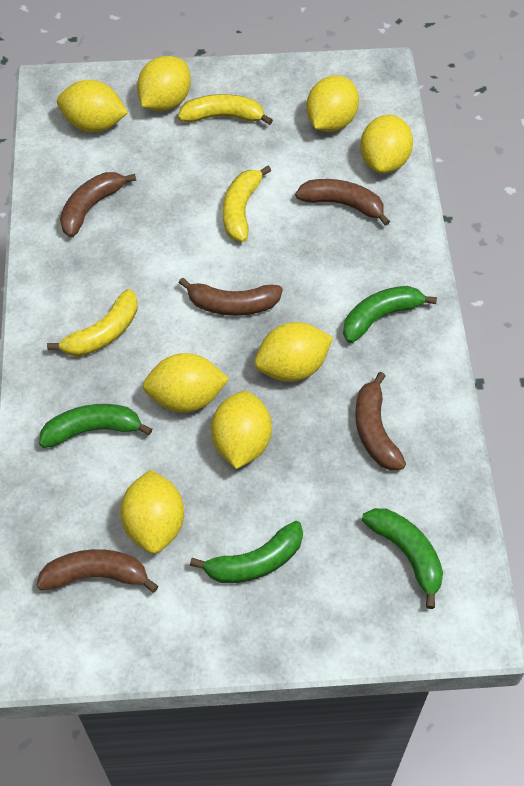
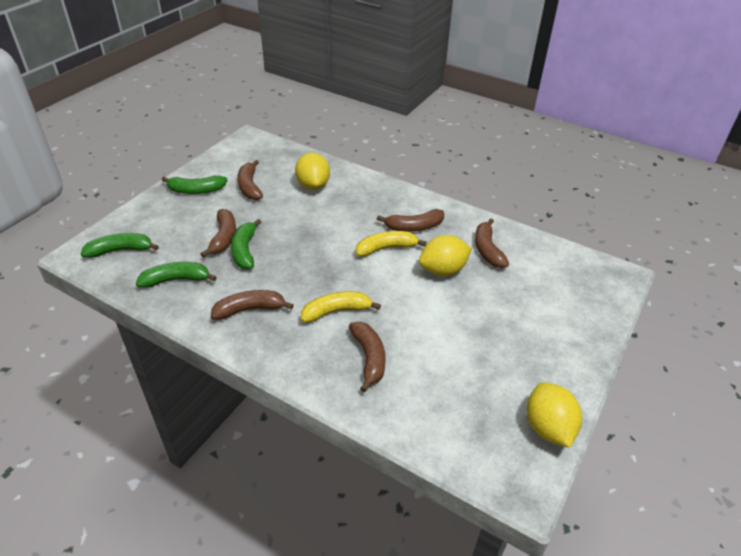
brown banana: [37,549,158,593] [60,172,136,237] [179,277,283,316] [295,179,390,226] [355,372,406,470] = 5 -> [201,209,236,258] [211,290,294,320] [238,160,263,200] [349,322,386,392] [377,209,444,232] [475,219,509,268] = 6
yellow banana: [47,289,138,356] [178,94,273,125] [223,166,271,242] = 3 -> [301,291,381,323] [356,231,427,257] = 2
yellow lemon: [57,80,128,132] [120,469,184,554] [137,56,191,111] [143,353,229,413] [211,391,272,469] [255,322,333,382] [306,76,359,132] [360,115,413,173] = 8 -> [295,153,330,190] [419,235,472,276] [527,383,582,448] = 3

